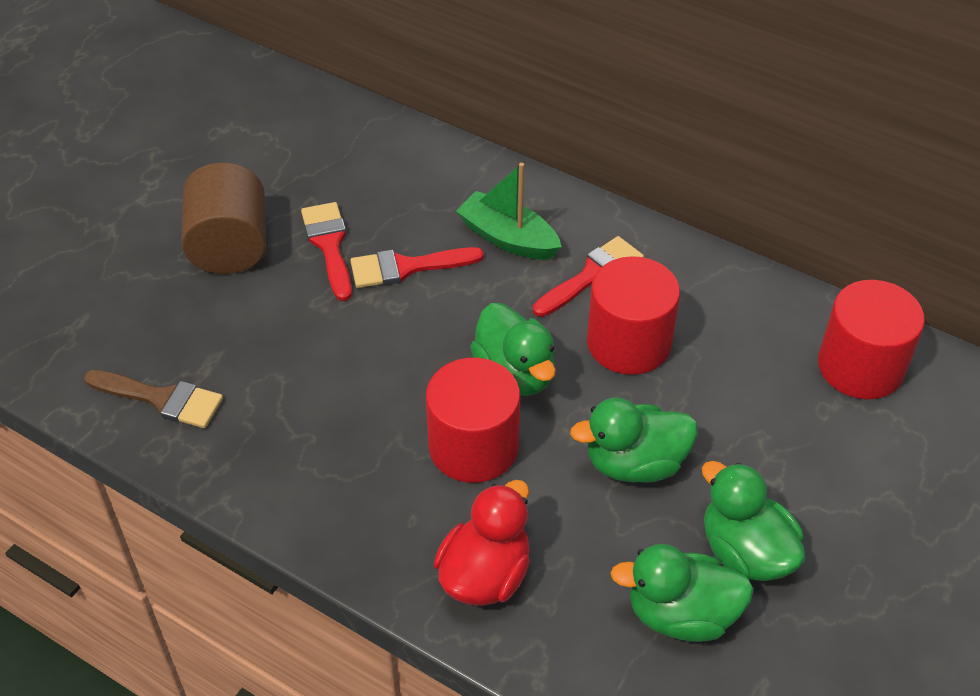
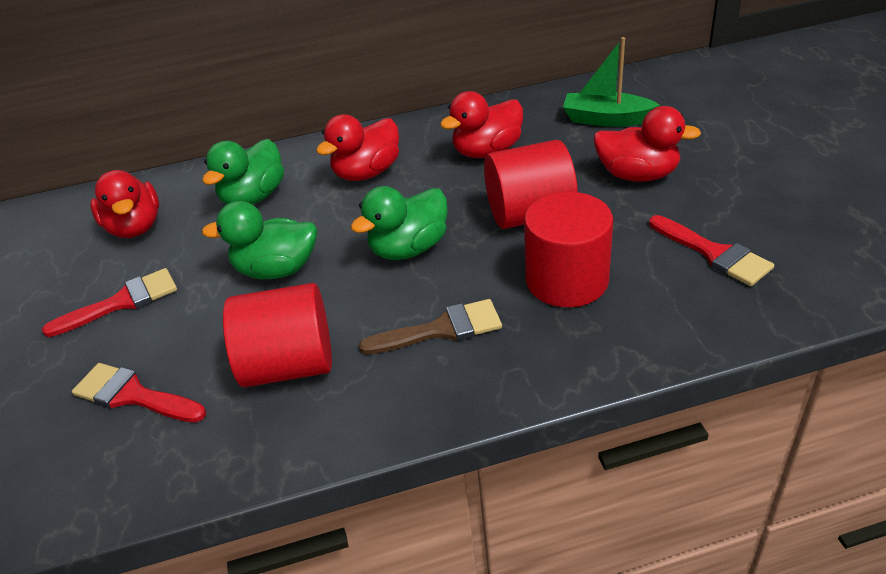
brown cylinder: [181,162,266,274] = 1 -> none = 0
green duck: [470,303,556,396] [570,398,698,483] [610,544,754,642] [702,461,805,581] = 4 -> [201,201,317,279] [202,139,284,205] [351,186,447,260] = 3
red duck: [434,480,530,606] = 1 -> [90,170,159,238] [316,114,399,181] [440,91,523,158] [593,106,701,182] = 4

